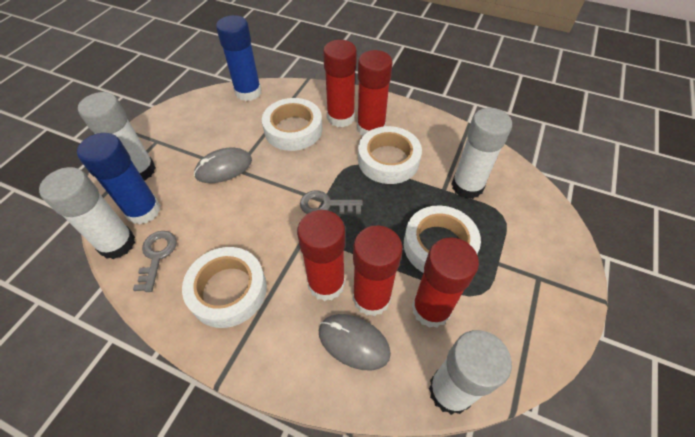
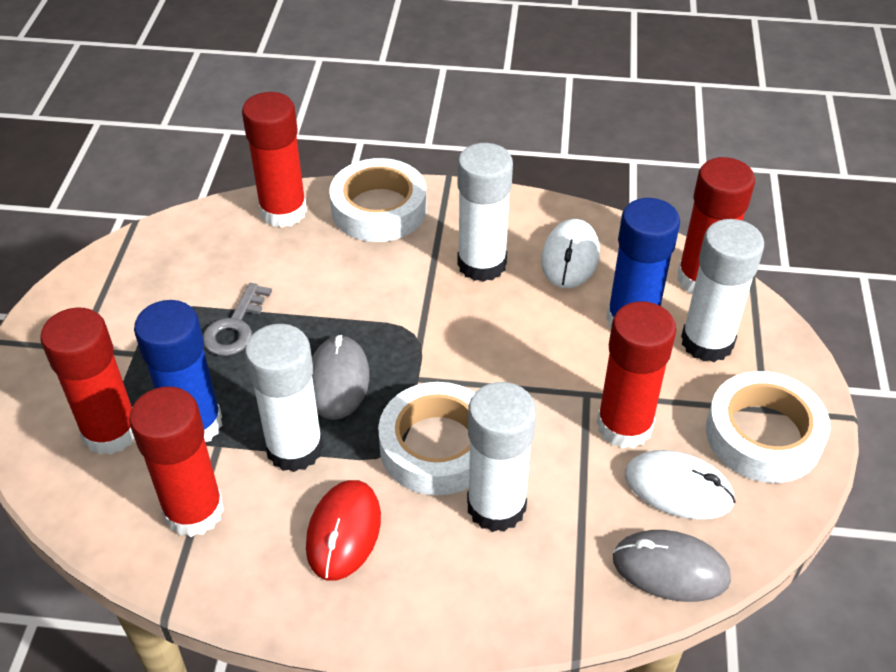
grey key: [133,231,177,292] [300,191,363,214] = 2 -> [203,283,272,356] = 1
red mouse: none = 0 -> [306,480,381,581] = 1
white mouse: none = 0 -> [541,219,600,288] [625,450,736,520] = 2
white tape: [182,247,267,328] [262,98,322,151] [358,126,422,184] [404,205,481,273] = 4 -> [329,158,427,242] [378,382,475,495] [706,371,830,483] = 3

